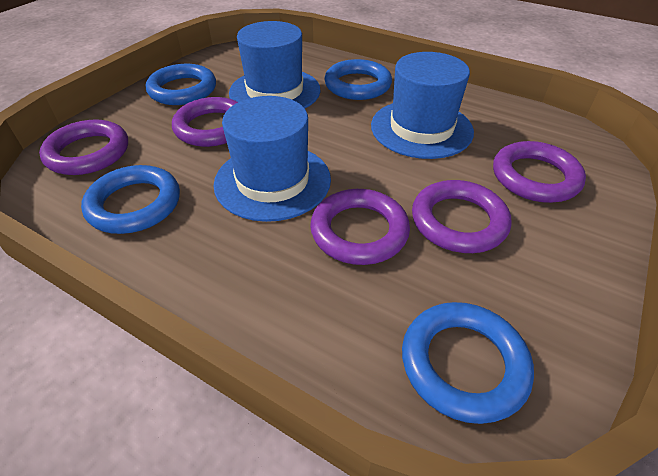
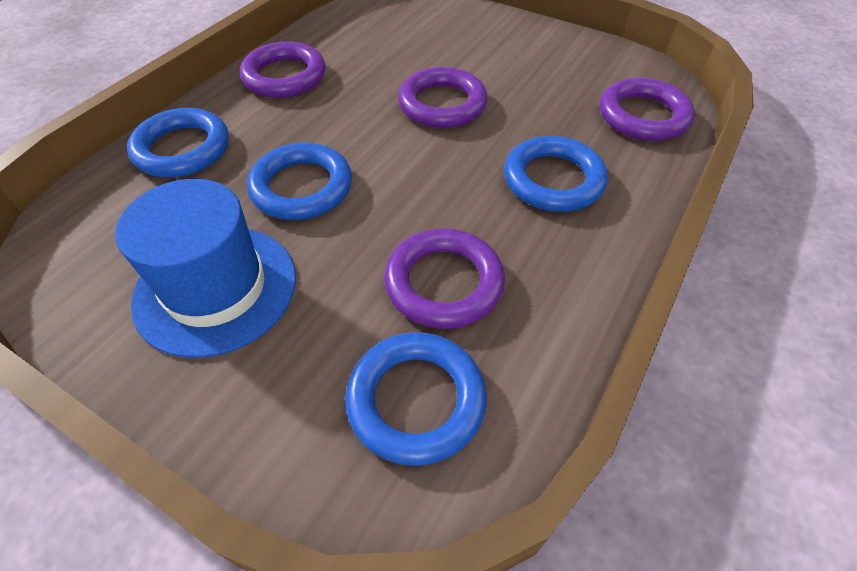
blue hat: [214,96,331,222] [229,21,320,108] [371,52,474,159] = 3 -> [115,179,296,358] = 1
purple ring: [39,120,128,175] [172,97,238,147] [310,189,410,265] [412,180,512,253] [493,141,586,203] = 5 -> [240,42,326,98] [384,229,505,329] [398,67,488,128] [600,78,695,141] = 4

